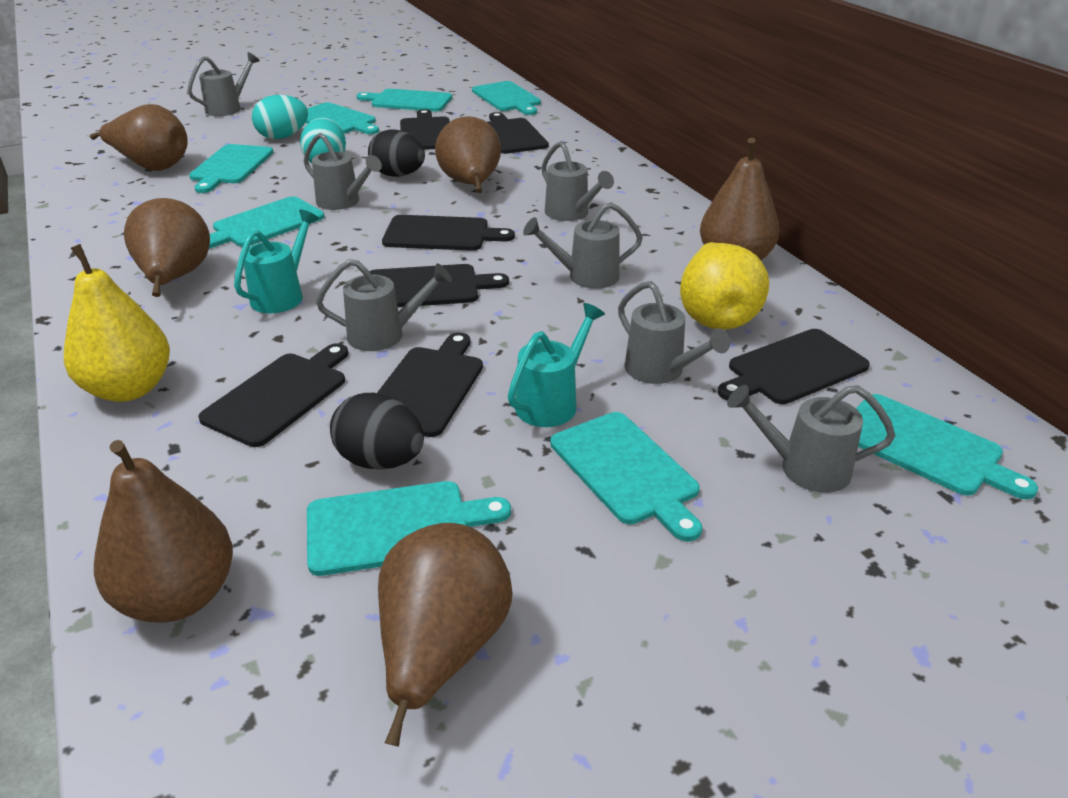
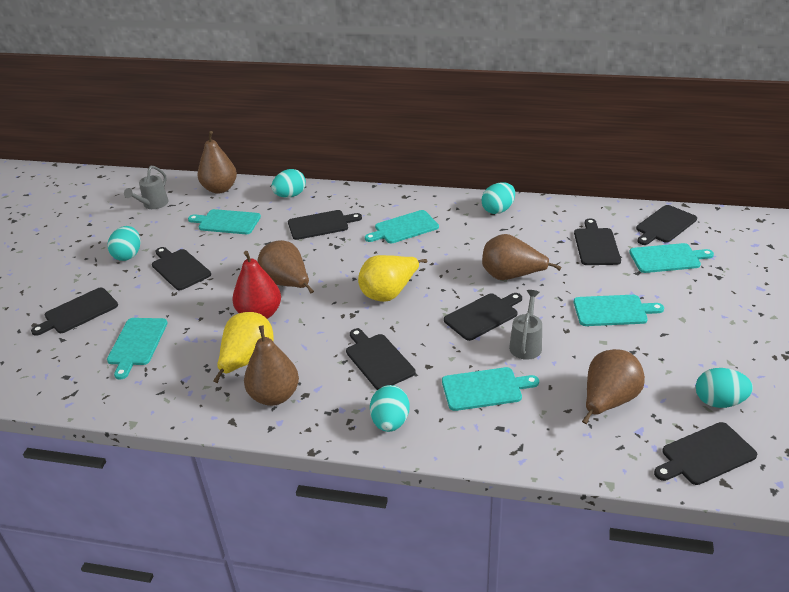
black cutting board: [198,343,348,447] [369,264,509,307] [377,332,483,437] [382,215,515,251] [400,109,450,150] [487,112,549,154] [718,329,870,404] = 7 -> [31,288,118,336] [152,247,211,290] [288,210,362,240] [346,328,415,390] [444,293,522,341] [574,218,621,265] [636,205,697,245] [654,422,757,485] = 8
black egg: [330,393,424,470] [368,129,425,177] = 2 -> none = 0
brown pear: [90,104,188,171] [94,440,233,622] [124,198,210,297] [378,523,513,747] [435,116,501,193] [700,138,780,260] = 6 -> [197,131,237,193] [244,326,299,406] [257,240,314,294] [482,234,562,280] [582,349,645,424] = 5
grey watering can: [187,52,260,116] [304,133,382,210] [316,259,452,351] [523,202,643,289] [541,141,614,221] [618,281,730,384] [727,385,895,493] = 7 -> [124,166,169,209] [509,290,542,360] = 2
red pear: none = 0 -> [232,251,281,319] = 1
turquoise cutting board: [189,144,274,193] [209,196,324,249] [305,102,379,134] [307,481,511,576] [356,89,452,112] [472,81,541,115] [550,412,702,541] [856,394,1038,499] = 8 -> [107,318,168,380] [188,209,261,234] [365,210,439,243] [442,367,539,411] [574,295,664,326] [629,243,714,273] = 6
turquoise egg: [252,95,308,139] [300,118,346,163] = 2 -> [107,226,140,261] [271,169,306,198] [370,385,410,432] [482,182,515,214] [696,368,753,408] = 5
turquoise watering can: [234,209,319,313] [508,303,605,427] = 2 -> none = 0

